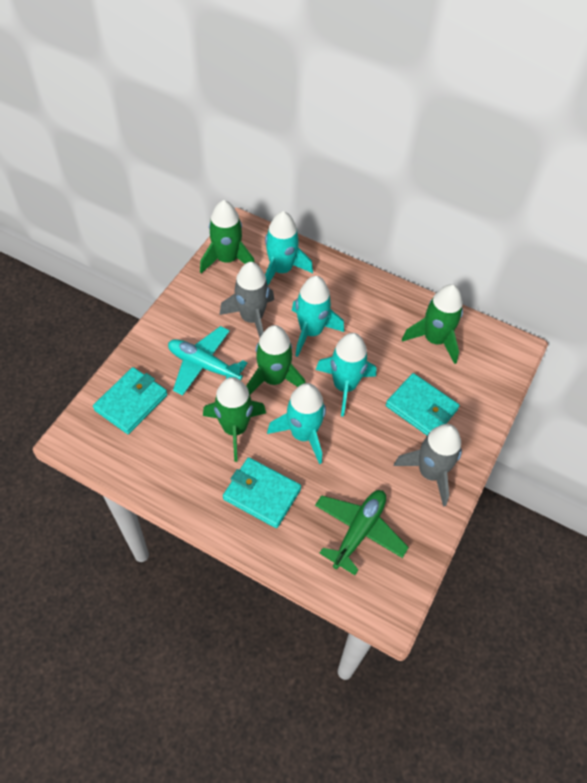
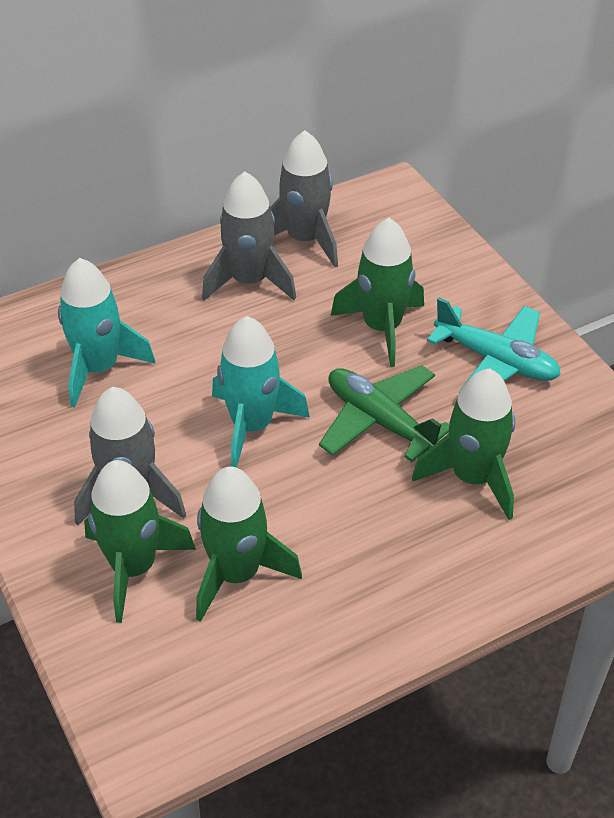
grey rocket: [220,262,274,338] [394,424,462,507] = 2 -> [74,387,186,526] [202,171,296,301] [270,130,338,267] = 3
turquoise rocket: [265,211,313,285] [267,383,326,464] [292,276,344,357] [316,333,376,417] = 4 -> [58,258,156,408] [212,316,310,468] = 2
turquoise wallet: [93,367,168,434] [223,457,301,528] [386,373,460,435] = 3 -> none = 0

